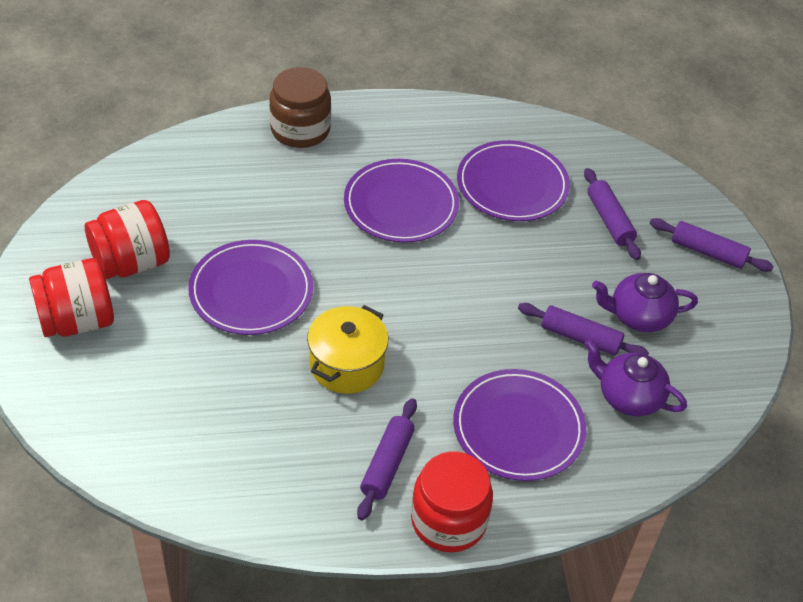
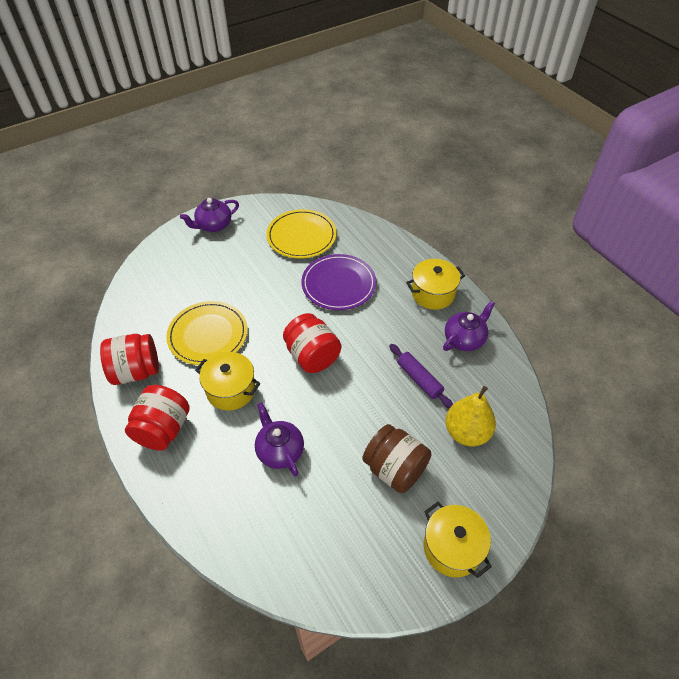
purple plate: [188,240,313,335] [344,159,459,243] [453,369,586,481] [457,140,570,221] = 4 -> [301,254,376,310] = 1
purple rolling pin: [357,398,417,520] [518,303,649,356] [584,168,641,260] [650,218,774,272] = 4 -> [389,344,453,408] = 1
purple teapot: [584,339,687,416] [592,273,698,332] = 2 -> [180,198,239,232] [255,402,304,477] [443,301,495,351] = 3
yellow pear: none = 0 -> [445,386,496,446] = 1
yellow plate: none = 0 -> [166,301,247,365] [266,209,336,259] = 2
yellow pot: [307,305,389,394] = 1 -> [195,352,260,411] [406,259,465,310] [424,502,492,578] = 3

